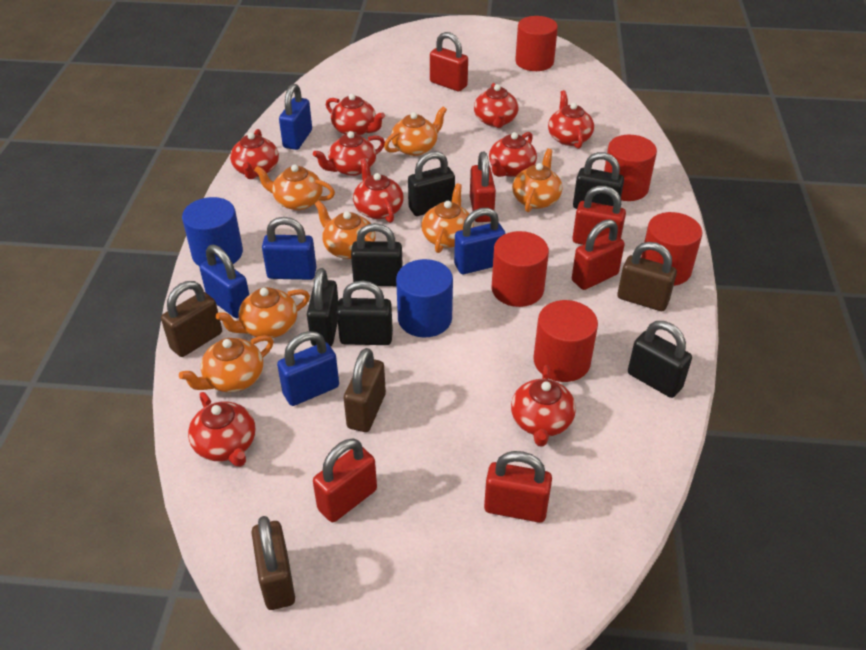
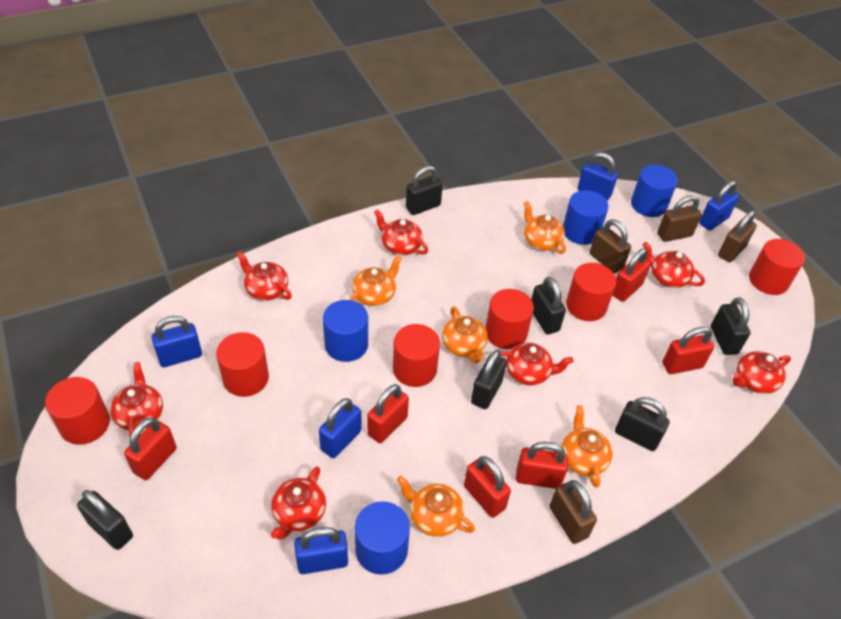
blue cylinder: [182,197,243,267] [396,259,453,338] = 2 -> [323,300,368,362] [355,501,410,575] [563,190,608,245] [631,165,678,217] = 4
orange teapot: [179,335,273,392] [216,287,310,338] [254,164,335,210] [315,200,376,259] [384,106,447,156] [421,183,474,253] [512,149,562,212] = 7 -> [350,255,402,306] [397,476,475,537] [442,306,488,363] [524,201,566,254] [562,405,613,488] = 5
red cylinder: [491,231,549,307] [515,16,558,71] [533,300,598,382] [604,135,657,201] [641,212,702,286] = 5 -> [45,377,110,445] [216,332,269,397] [393,324,440,387] [485,289,534,349] [566,263,616,321] [749,239,805,295] = 6
red teapot: [188,392,256,467] [230,129,279,179] [313,131,385,176] [326,94,385,135] [353,158,404,223] [474,83,518,128] [489,132,537,177] [511,365,576,447] [548,90,594,149] = 9 -> [110,362,163,437] [236,251,292,301] [271,466,326,540] [374,209,428,255] [501,343,574,385] [643,242,705,288] [733,351,791,394] = 7

